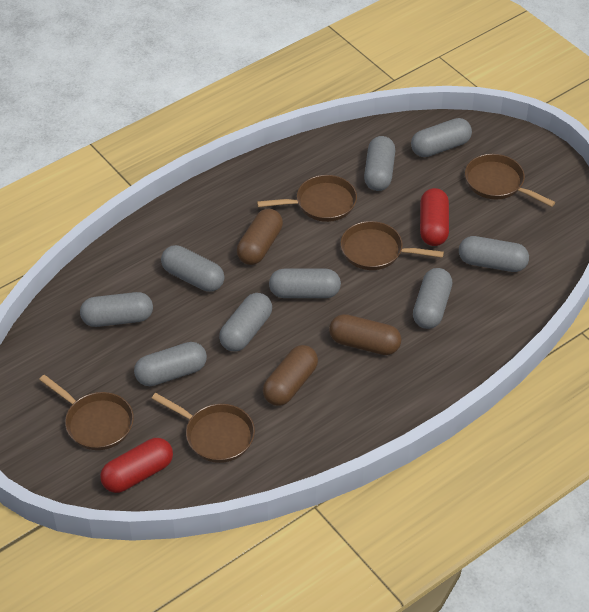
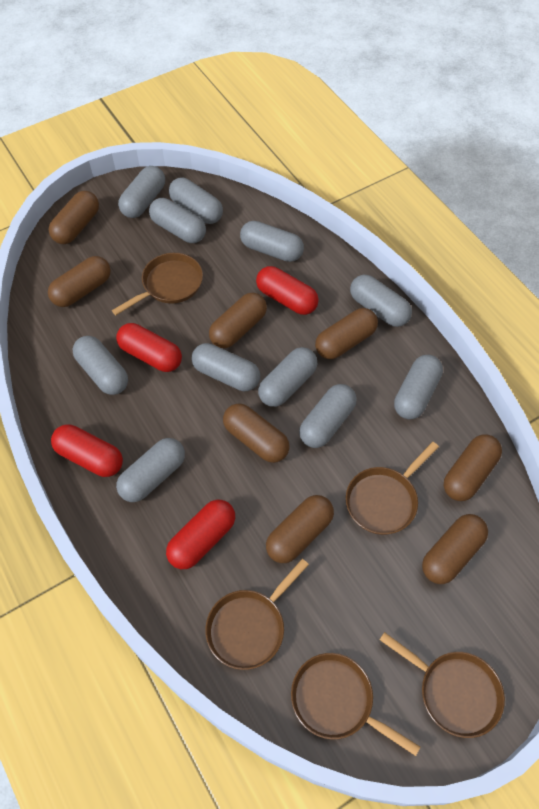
brown capsule: [237,209,283,265] [263,345,318,406] [329,314,402,355] = 3 -> [48,256,111,307] [49,191,99,244] [209,292,267,348] [223,403,290,463] [266,495,334,563] [315,308,378,359] [422,514,488,584] [444,434,502,501] = 8
grey capsule: [80,292,153,327] [134,342,207,386] [161,245,225,292] [219,293,272,352] [269,269,341,298] [364,136,395,191] [411,118,472,157] [413,268,452,329] [459,236,529,272] = 9 -> [73,336,128,395] [116,438,185,502] [118,166,165,218] [149,198,206,243] [169,177,223,224] [192,343,260,391] [240,221,304,262] [258,347,317,407] [299,384,357,448] [350,275,412,327] [394,355,443,419] = 11
red capsule: [100,438,173,493] [420,188,449,246] = 2 -> [51,424,123,477] [116,323,182,372] [166,500,235,569] [256,266,319,315] = 4

